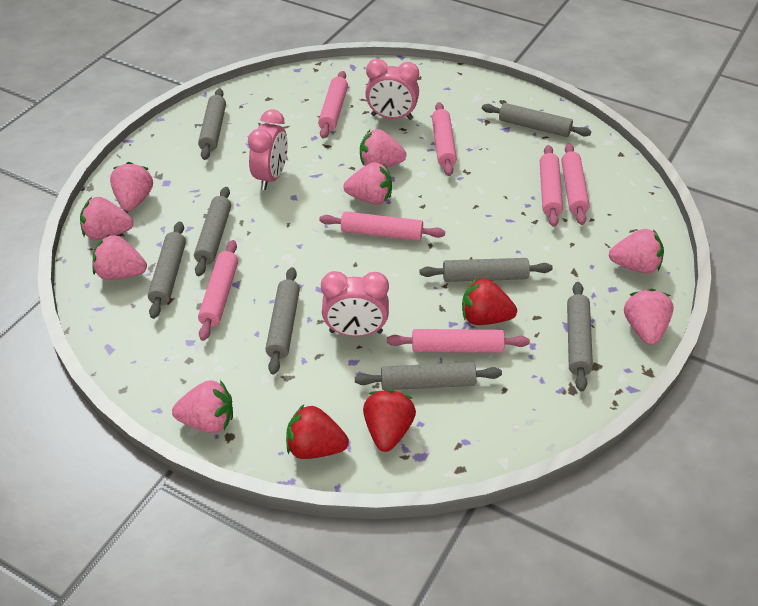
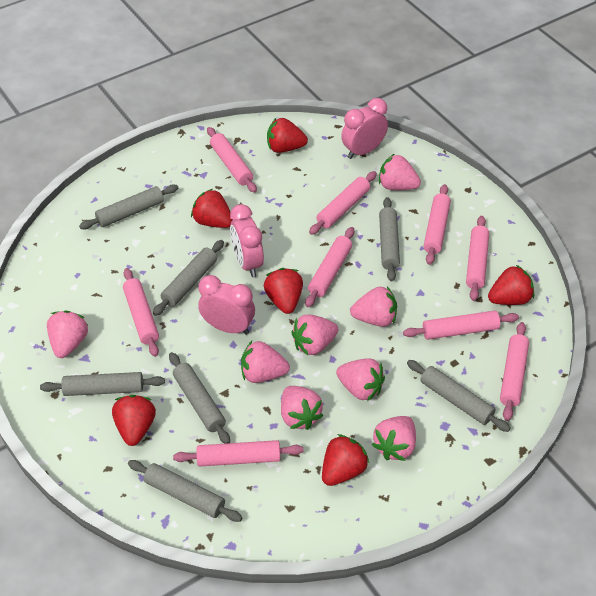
grey rolling pin: [148,221,186,319] [194,187,231,276] [198,89,226,160] [265,267,300,375] [355,362,502,390] [420,258,553,282] [482,103,591,137] [567,282,593,392] = 8 -> [40,372,165,396] [79,185,178,229] [128,460,242,522] [153,240,224,316] [169,352,230,444] [379,197,400,281] [407,360,511,432] = 7
pink rolling pin: [198,240,238,341] [318,71,348,138] [319,211,445,241] [387,329,530,353] [432,102,457,176] [540,145,563,227] [561,143,590,225] = 7 -> [123,268,159,357] [173,440,303,467] [207,127,257,193] [305,227,354,307] [309,171,377,235] [403,311,519,340] [424,184,451,265] [466,216,489,301] [500,322,529,421] = 9
red strawberry: [286,404,349,459] [363,390,416,452] [462,277,517,325] = 3 -> [112,395,156,446] [191,189,233,228] [264,268,303,314] [267,118,308,153] [322,434,369,486] [488,265,534,305] = 6

